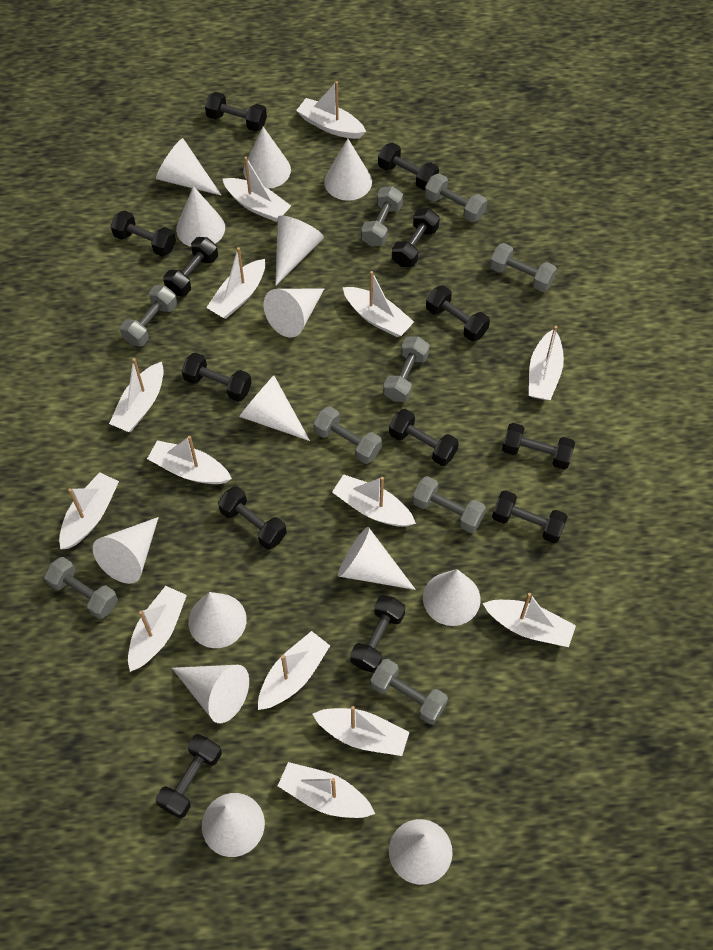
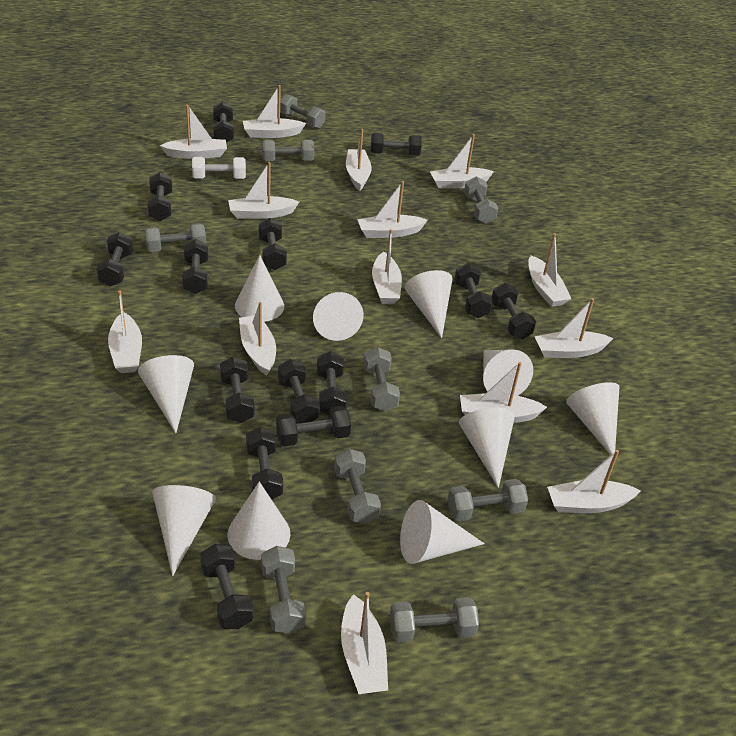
black dumbbell: [111,210,176,257] [156,734,222,819] [163,237,218,296] [182,352,252,402] [205,92,267,132] [218,486,287,550] [350,595,405,673] [378,143,439,191] [389,409,459,466] [392,208,440,267] [426,285,490,341] [492,490,568,543] [502,423,575,470] = 13 -> [96,232,133,287] [147,172,172,221] [182,239,208,294] [200,544,253,629] [213,101,234,143] [220,357,255,423] [246,427,283,499] [259,218,287,270] [276,406,351,446] [278,359,320,423] [317,351,347,415] [371,133,421,156] [454,263,493,318] [491,283,536,339] = 14
white cone: [93,517,159,584] [156,138,221,195] [172,665,249,723] [176,186,225,247] [188,592,247,648] [202,793,265,857] [239,376,310,441] [243,127,291,189] [264,288,325,338] [275,216,324,286] [324,138,372,201] [338,527,416,590] [389,819,452,885] [423,569,481,626] = 14 -> [138,355,194,433] [152,485,216,576] [228,481,290,560] [235,255,284,322] [313,292,363,341] [400,500,485,564] [405,270,452,338] [459,408,515,488] [483,349,533,396] [566,382,619,456] = 10
white dumbbell: none = 0 -> [192,157,246,179] = 1

